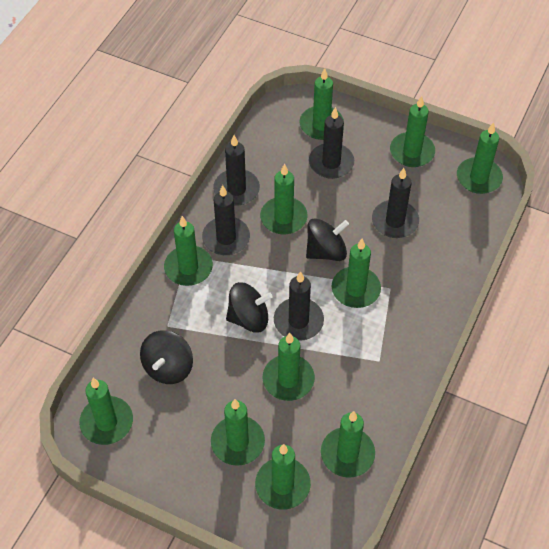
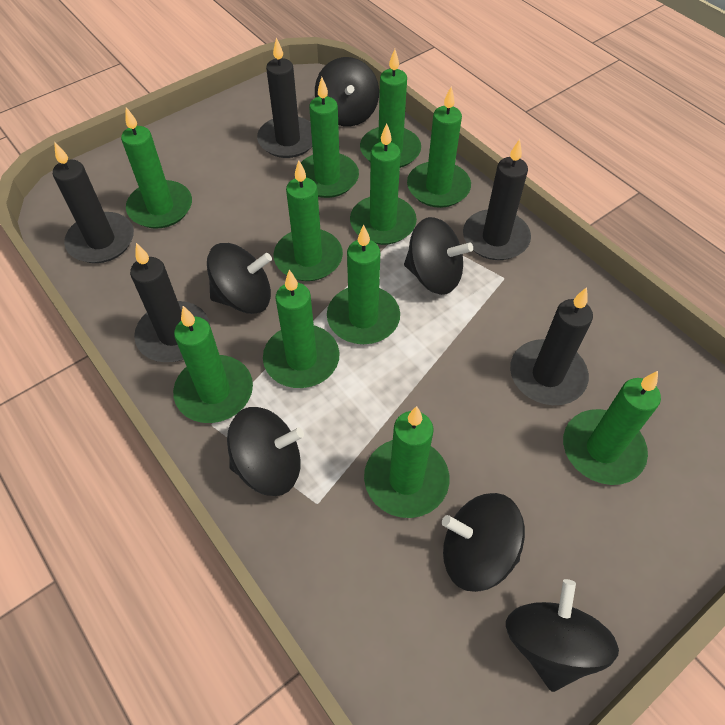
black spinning top: [140,330,193,384] [226,282,273,332] [306,218,349,261] = 3 -> [207,243,272,314] [227,407,304,496] [315,57,379,127] [404,217,473,295] [442,493,525,592] [506,579,619,692] = 6

